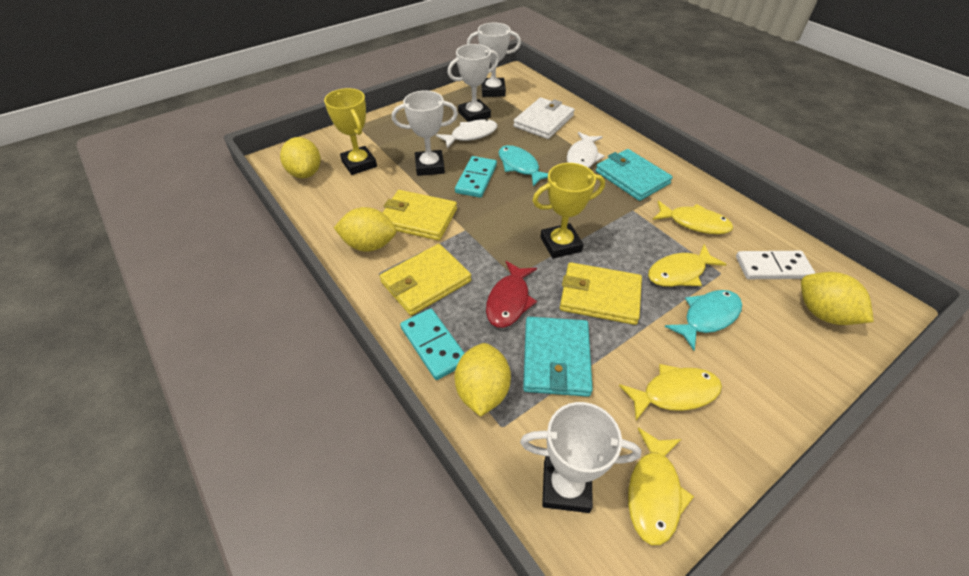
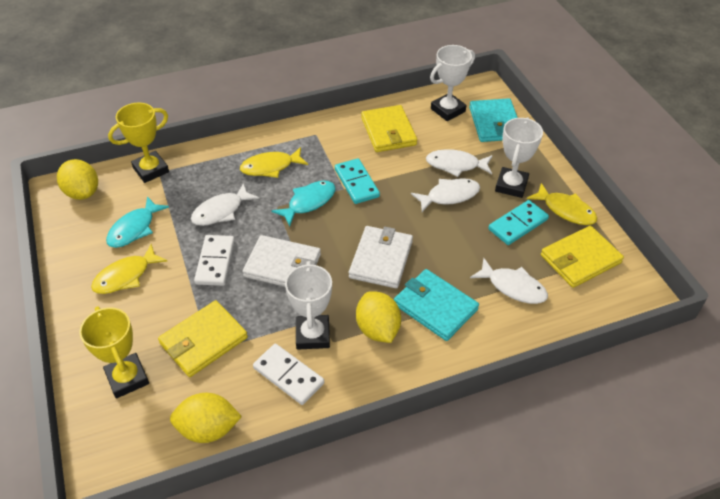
red fish: [486,261,537,328] = 1 -> none = 0
white domino: [736,251,815,279] = 1 -> [194,235,235,286] [253,344,324,405] = 2
white fish: [436,119,498,148] [567,132,605,168] = 2 -> [191,183,259,226] [411,178,480,212] [426,149,493,177] [470,258,548,304] = 4
white trophy: [392,91,458,176] [447,44,499,122] [467,23,521,97] [520,402,641,513] = 4 -> [285,261,332,350] [430,45,475,121] [495,117,543,198] = 3
white wallet: [513,97,575,139] = 1 -> [242,235,321,287] [349,226,413,288] = 2
yellow fish: [619,364,722,421] [628,428,694,545] [648,244,727,287] [653,201,733,234] = 4 -> [91,244,167,294] [240,147,308,178] [527,183,598,225] = 3
yellow lemon: [280,137,321,178] [334,207,397,252] [455,343,511,417] [801,272,874,325] = 4 -> [57,159,98,200] [170,393,242,443] [356,291,401,343] = 3

